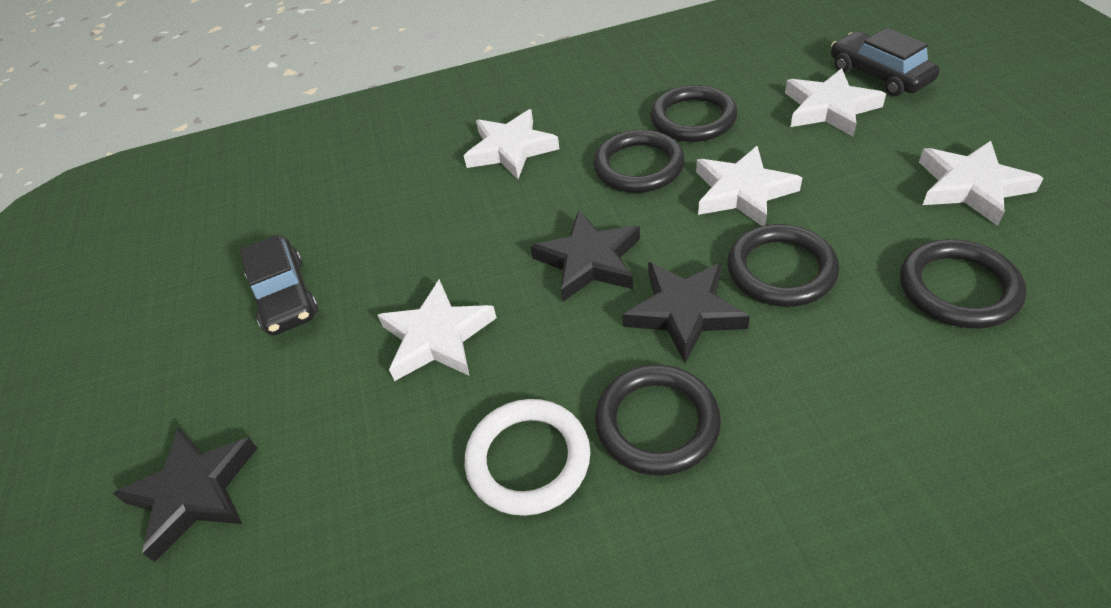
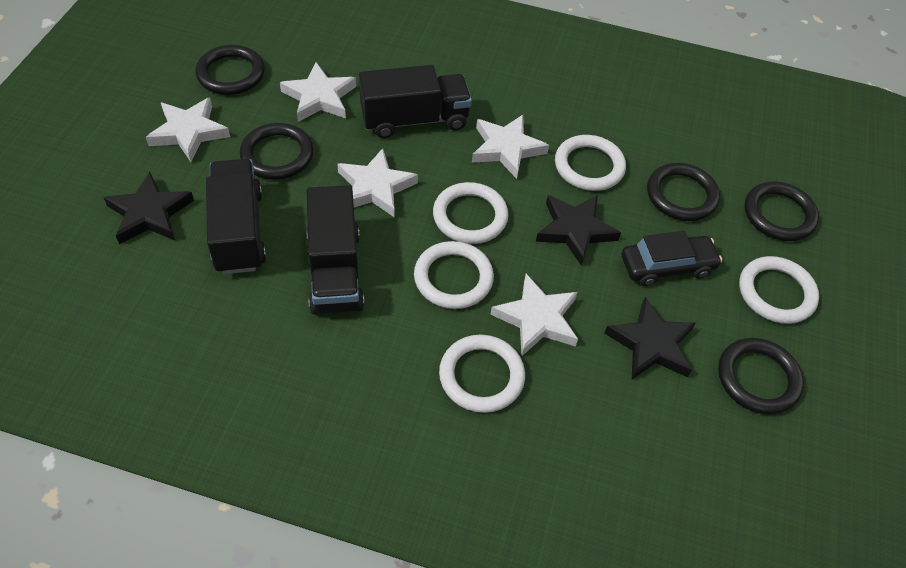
black car: [240,234,318,335] [831,28,940,96] = 2 -> [622,231,722,286] = 1
black truck: none = 0 -> [206,159,266,274] [307,185,365,314] [359,65,472,138] = 3
white ring: [465,399,590,516] = 1 -> [414,241,494,309] [433,182,508,244] [439,335,525,413] [555,135,626,191] [739,256,819,324] = 5

